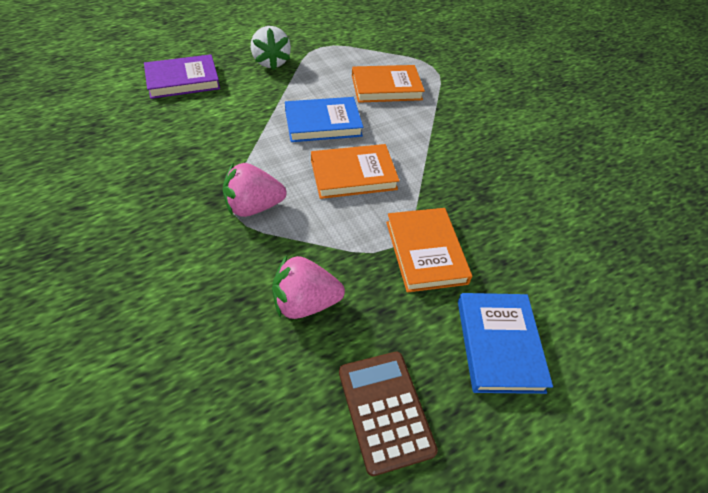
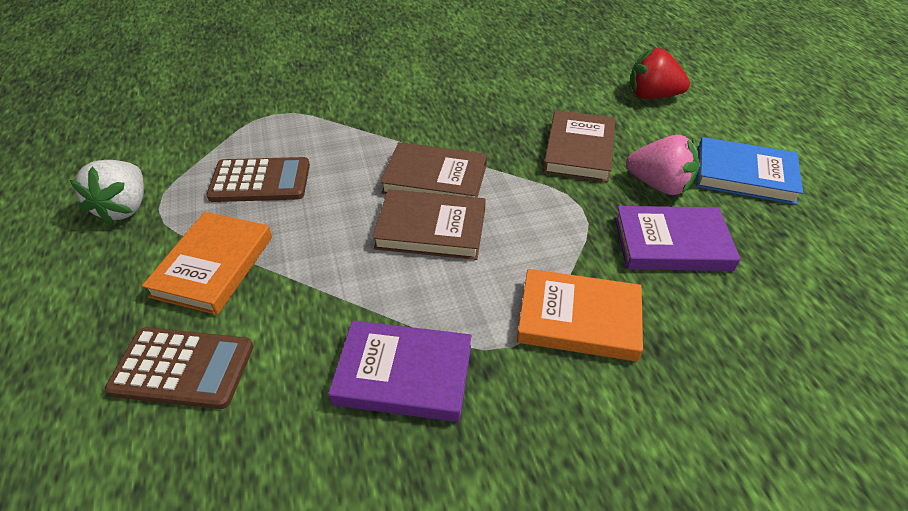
blue book: [285,97,363,142] [458,293,553,394] = 2 -> [697,137,803,205] = 1
brown book: none = 0 -> [372,189,486,260] [380,142,487,198] [543,110,615,182] = 3
brown calculator: [339,352,438,476] = 1 -> [105,327,254,409] [207,157,310,202] = 2
orange book: [311,144,400,199] [352,65,425,103] [386,208,472,293] = 3 -> [142,212,272,315] [517,269,643,362] = 2
pink strawberry: [223,163,287,217] [272,255,345,319] = 2 -> [626,135,700,195] = 1
purple book: [144,54,220,99] = 1 -> [328,320,471,422] [615,206,740,271] = 2
red strawberry: none = 0 -> [629,48,690,99] = 1

